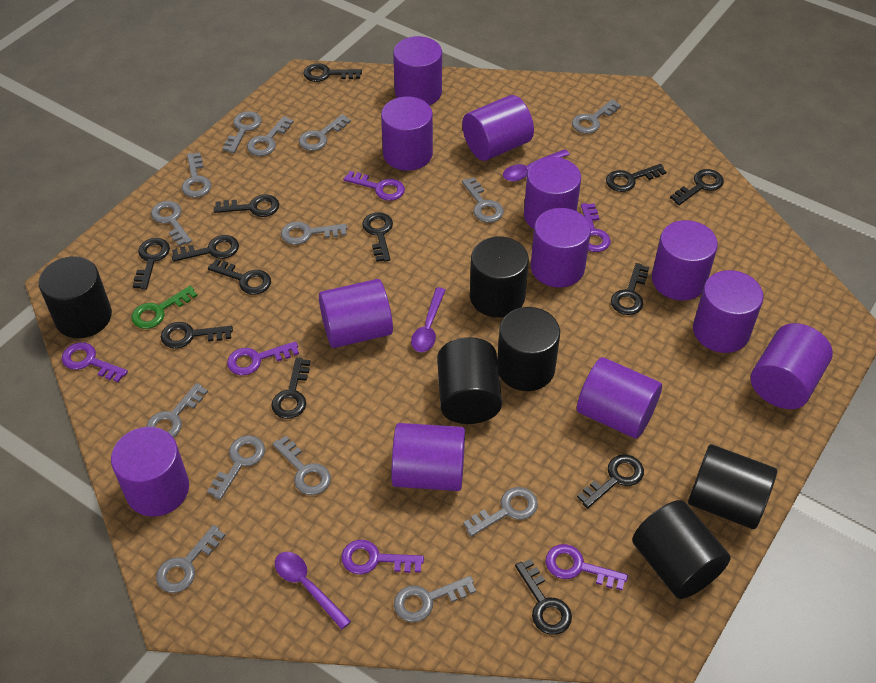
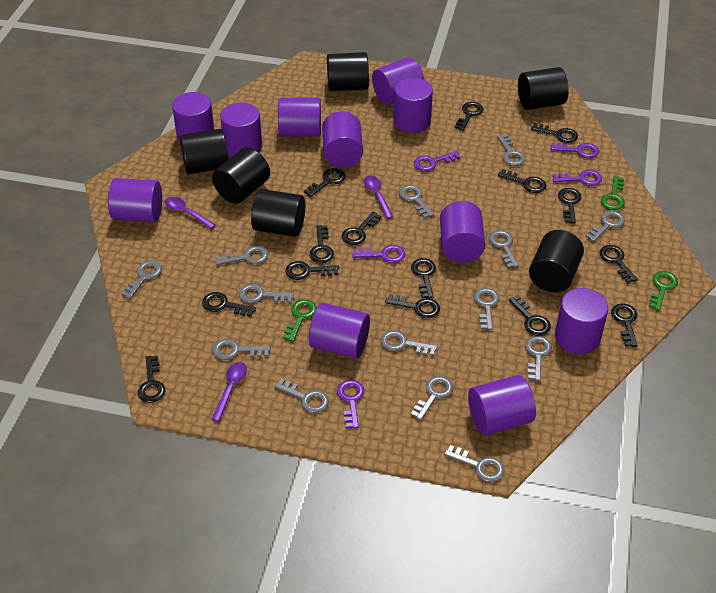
black key: [133,238,170,290] [161,322,233,349] [172,235,239,262] [208,259,271,295] [214,194,279,217] [271,358,310,419] [304,63,362,82] [362,212,393,262] [515,559,572,635] [577,454,644,508] [606,164,666,192] [611,263,649,315] [670,169,724,205] = 13 -> [138,356,165,403] [202,292,256,317] [285,261,339,280] [304,168,345,197] [309,225,334,263] [342,212,381,245] [385,294,440,318] [411,258,436,298] [455,102,483,131] [498,169,546,193] [509,295,551,336] [531,123,578,143] [558,188,581,224] [600,245,638,283] [611,304,638,347] = 15
green key: [131,286,198,329] = 1 -> [283,299,317,342] [601,176,625,210] [649,271,678,310] = 3
purple cylinder: [111,427,189,517] [319,279,393,348] [381,97,433,171] [391,423,465,491] [393,36,442,105] [462,95,534,161] [524,157,581,229] [531,208,591,288] [577,357,662,439] [652,220,718,301] [693,270,763,353] [751,323,833,409] = 12 -> [108,178,162,222] [172,92,214,143] [220,103,262,157] [278,98,321,137] [309,303,370,359] [322,111,363,168] [372,57,424,105] [393,78,433,133] [440,201,485,262] [468,375,536,435] [555,288,608,354] = 11
purple key: [62,342,128,382] [227,341,299,375] [341,540,424,574] [344,171,405,201] [545,544,628,590] [581,203,611,252] = 6 -> [337,380,364,429] [352,245,405,263] [414,151,460,171] [550,143,599,158] [553,170,602,186] = 5

